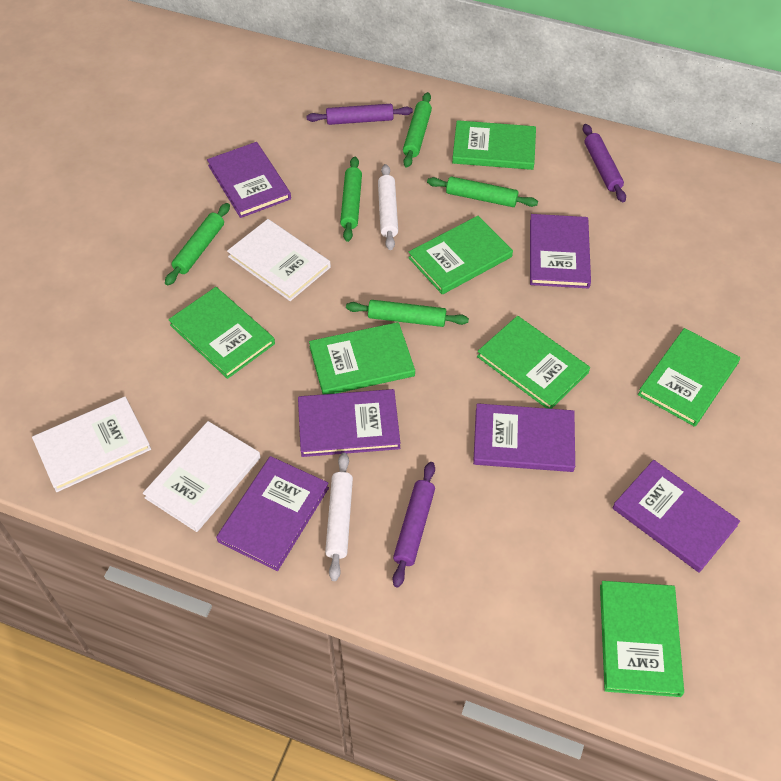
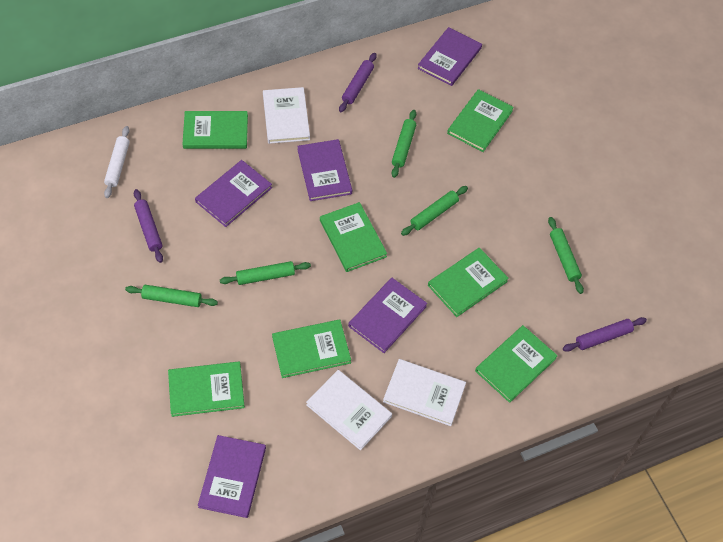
purple book: [207,142,291,218] [216,456,329,571] [298,389,401,457] [473,403,575,472] [530,214,591,288] [613,460,740,573] = 6 -> [195,160,272,227] [198,435,266,518] [297,139,352,201] [348,278,427,353] [418,27,482,86] = 5
white rolling pin: [325,453,353,581] [378,164,398,250] = 2 -> [104,126,130,198] = 1

